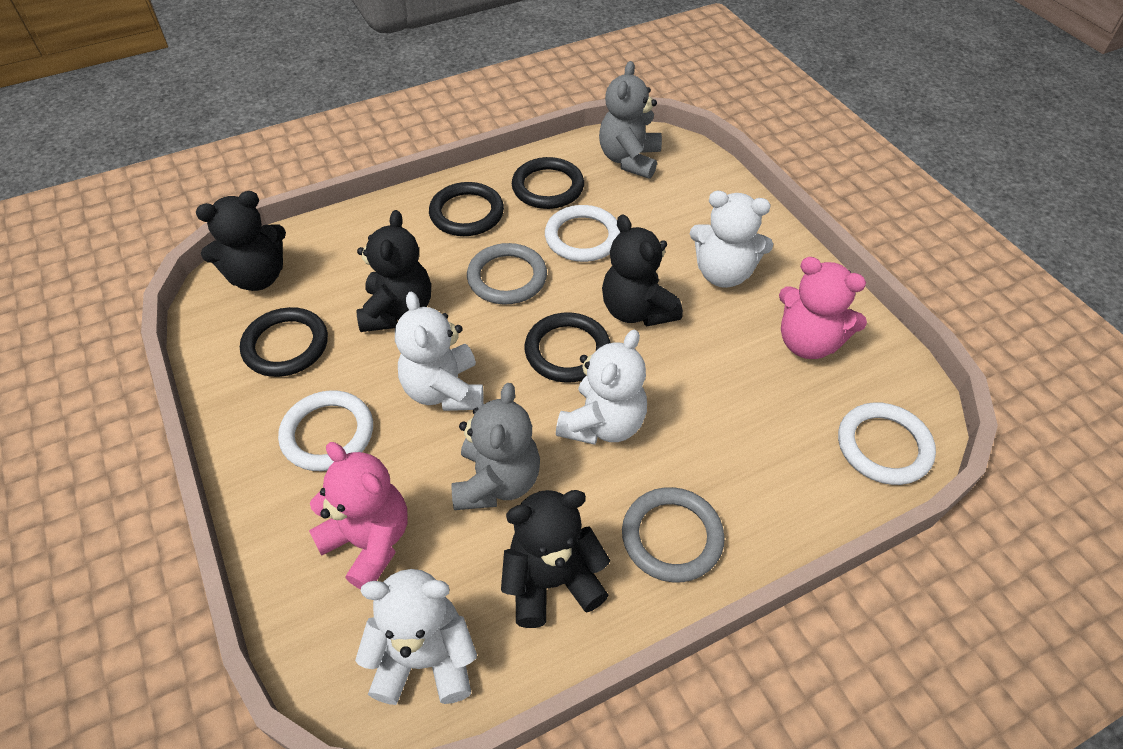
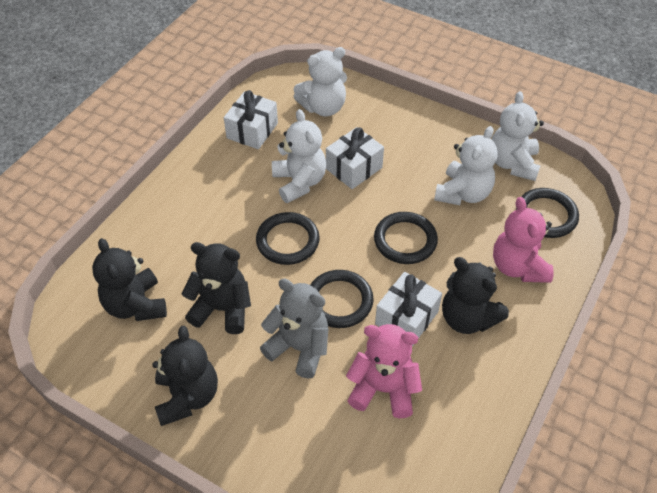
grey ring: [467,243,547,304] [622,487,725,582] = 2 -> none = 0
grey teddy bear: [451,383,540,510] [599,61,662,179] = 2 -> [260,278,328,378] = 1
white gift: none = 0 -> [224,90,278,149] [326,127,384,189] [375,272,442,346] = 3
white ring: [278,390,373,471] [545,205,621,262] [838,402,936,485] = 3 -> none = 0

